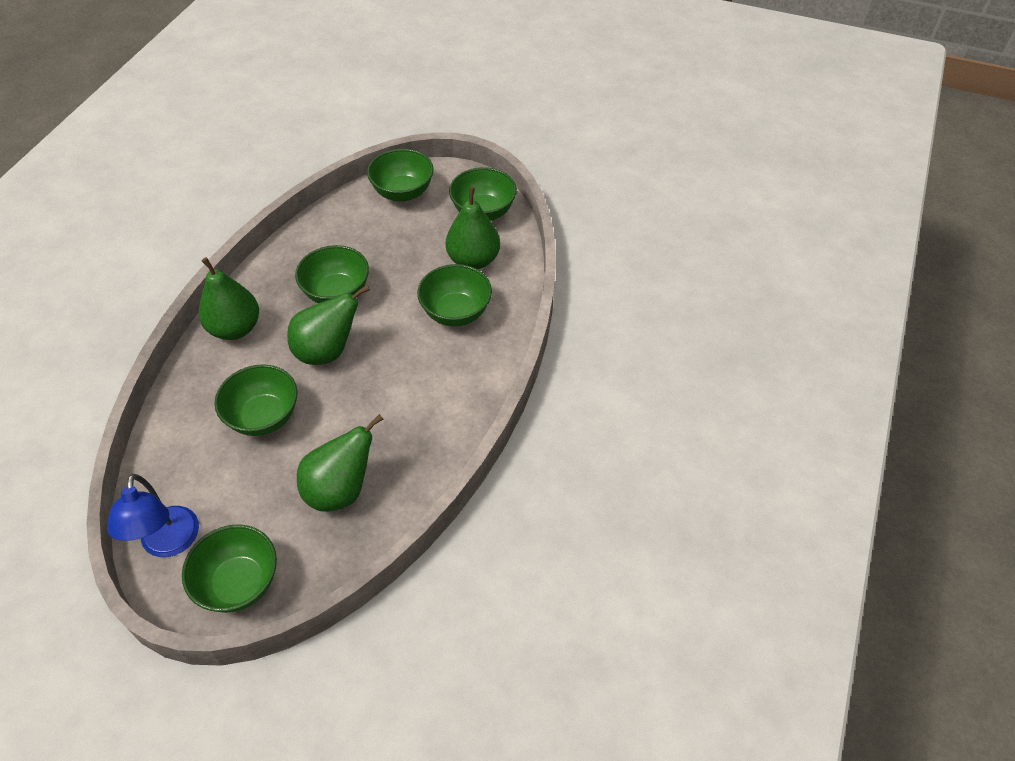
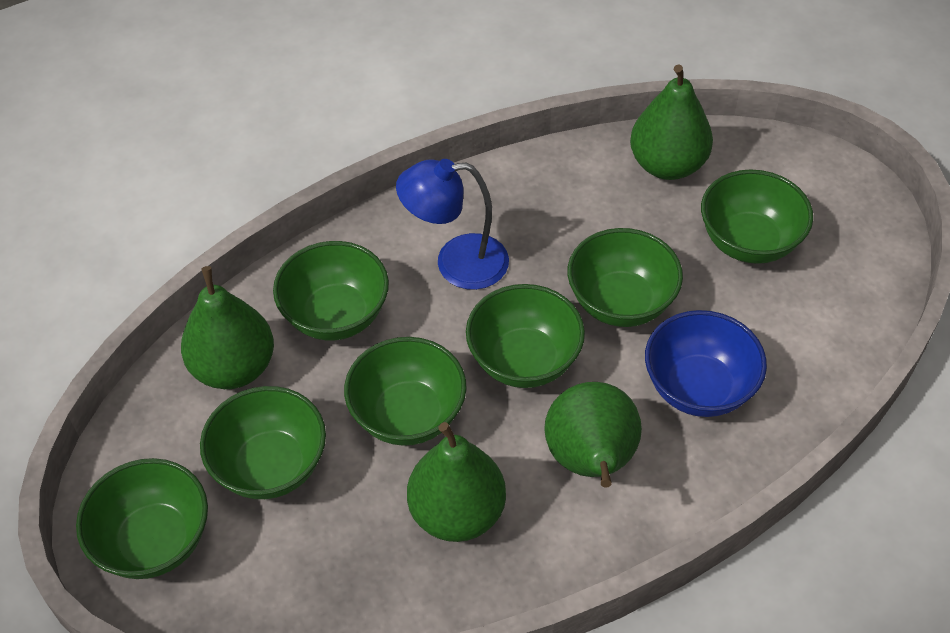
blue bowl: none = 0 -> [645,310,767,417] = 1
green bowl: [182,524,277,613] [214,364,298,436] [295,245,369,303] [367,149,434,202] [417,264,492,327] [449,167,517,221] = 6 -> [76,458,208,579] [200,386,326,499] [273,241,389,340] [344,337,467,446] [466,284,585,388] [568,228,683,327] [701,170,813,264] = 7

